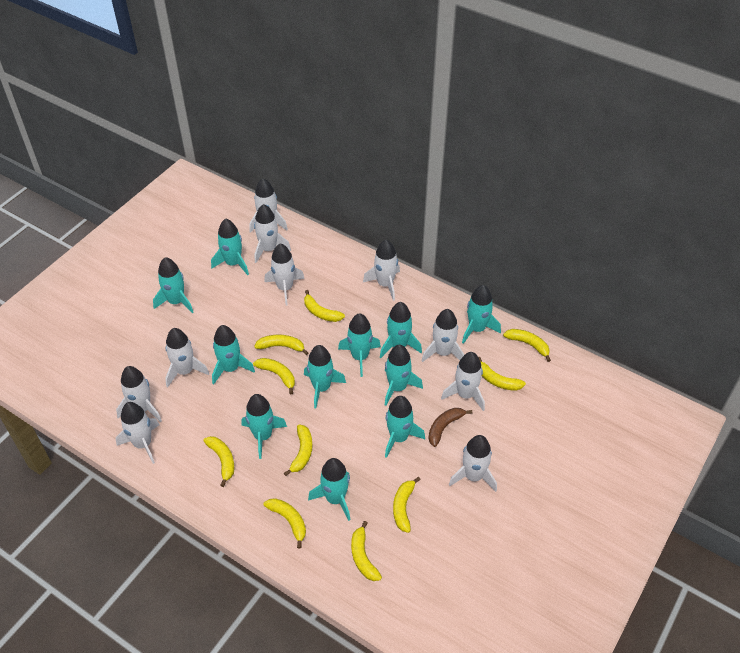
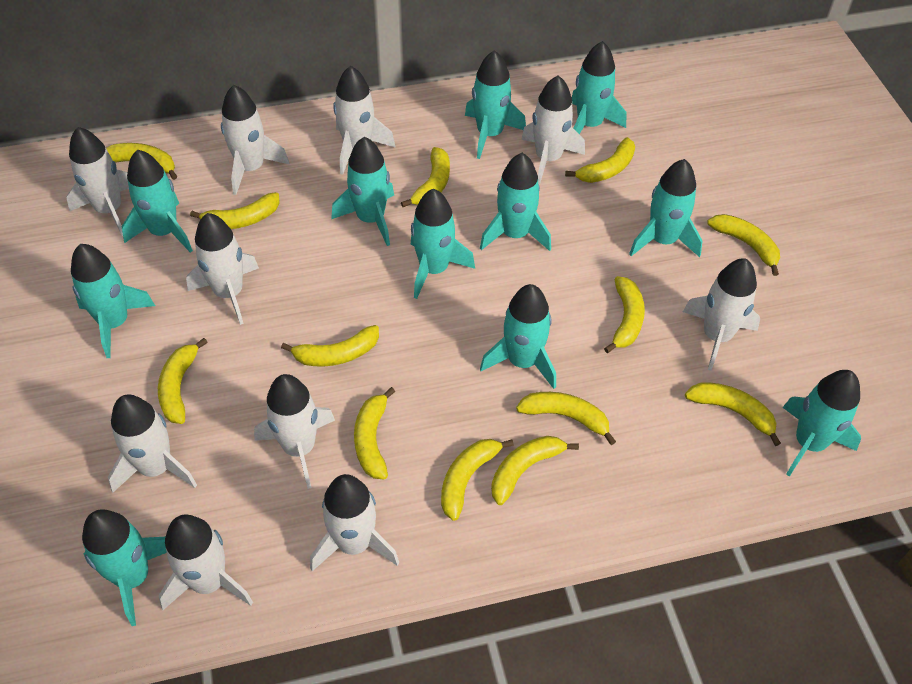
brown banana: [428,408,472,447] = 1 -> none = 0
yellow banana: [203,436,234,487] [253,358,295,395] [254,335,308,355] [263,498,306,549] [284,425,312,476] [304,290,345,322] [351,521,382,581] [393,477,421,533] [478,357,526,391] [503,329,551,362] = 10 -> [106,143,177,180] [158,338,208,424] [190,192,280,229] [281,325,379,366] [354,387,395,479] [401,147,450,207] [441,439,514,521] [491,436,579,505] [516,392,616,445] [565,137,635,183] [604,276,645,353] [685,382,781,446] [707,214,780,276] = 13

